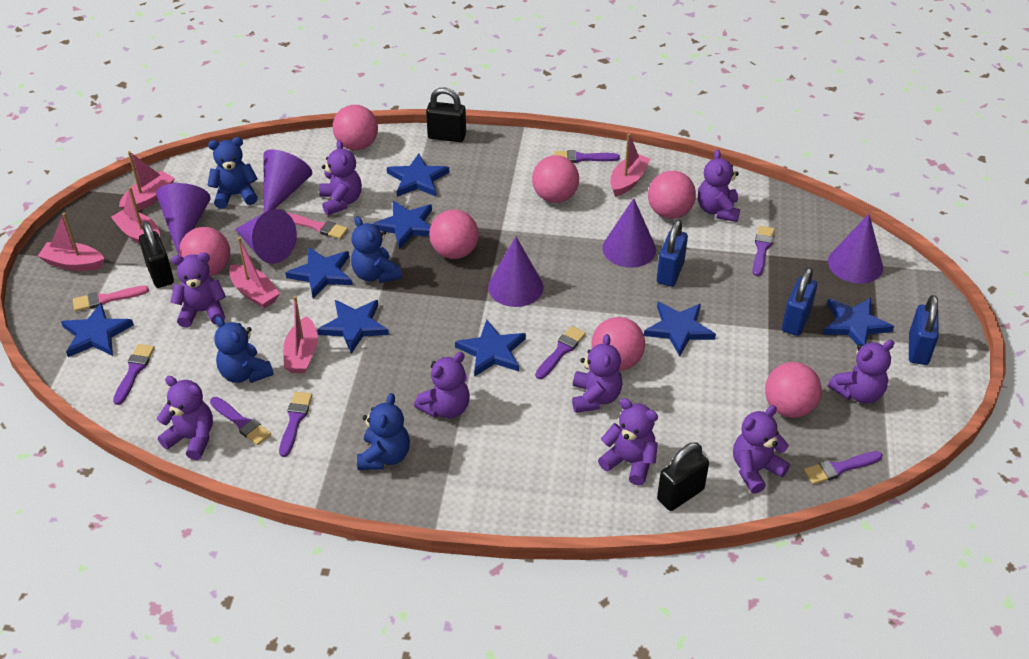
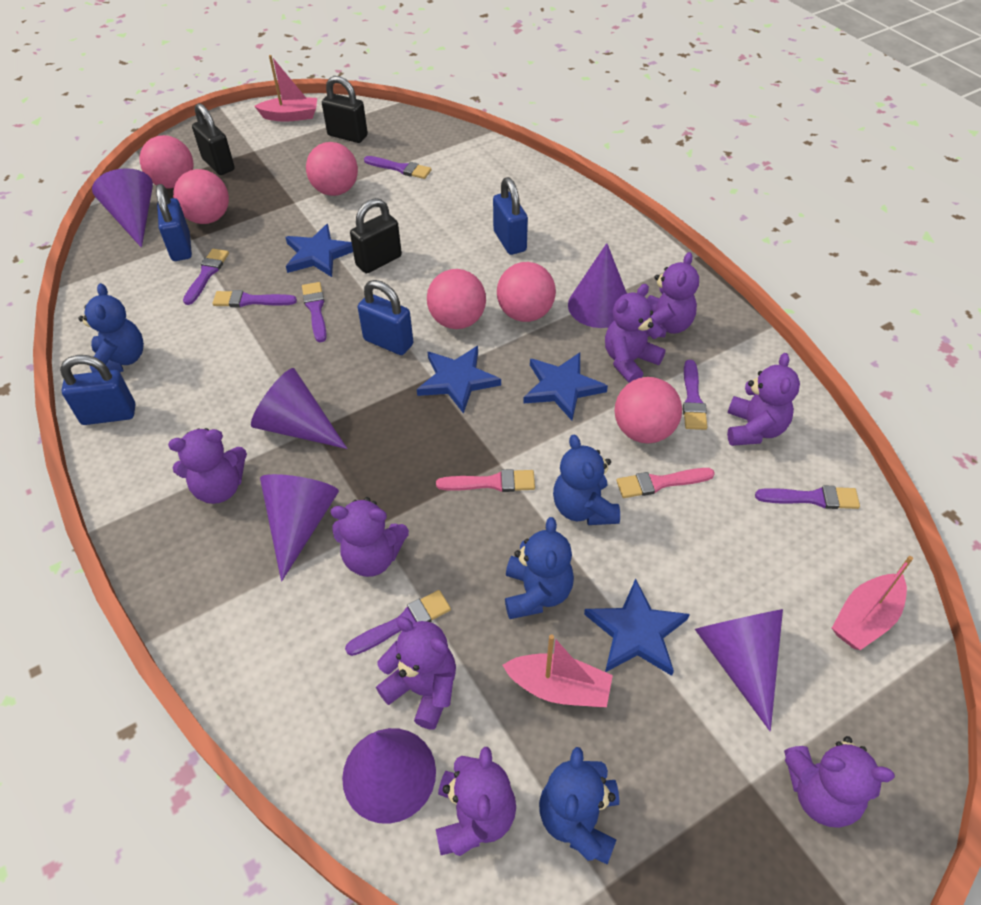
blue padlock: [657,220,688,287] [782,268,817,336] [909,295,938,365] = 3 -> [60,355,135,425] [156,184,192,261] [358,280,413,355] [493,177,528,255] = 4
blue star: [61,303,134,357] [285,247,352,298] [317,300,389,354] [373,201,432,249] [387,154,449,197] [455,320,526,377] [644,302,716,356] [823,298,894,346] = 8 -> [286,224,353,277] [417,346,501,414] [523,353,608,420] [584,578,690,676] = 4
pink ball: [179,227,230,276] [333,105,378,150] [429,210,479,259] [532,155,579,203] [591,317,645,371] [648,171,696,219] [765,362,822,418] = 7 -> [140,135,194,189] [173,169,229,224] [306,142,358,196] [427,269,486,329] [497,262,556,322] [615,377,682,444] = 6
pink boat: [38,213,104,271] [111,187,160,244] [119,151,175,211] [229,237,280,309] [283,296,318,373] [610,133,651,197] = 6 -> [254,55,317,122] [502,634,613,707] [832,556,913,650] = 3
purple teddy bear: [157,376,213,460] [170,252,226,328] [319,140,362,215] [414,352,470,418] [572,334,622,413] [598,398,658,486] [698,149,740,222] [733,405,790,494] [828,340,894,404] = 9 -> [168,428,247,504] [331,497,409,577] [376,617,456,730] [436,747,516,856] [605,284,665,383] [647,252,699,337] [727,353,800,446] [784,736,895,828] = 8

